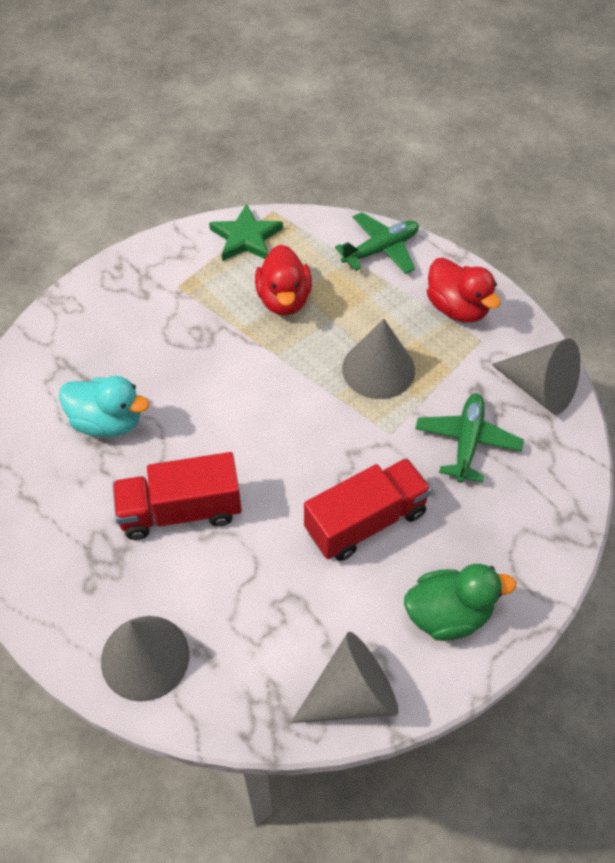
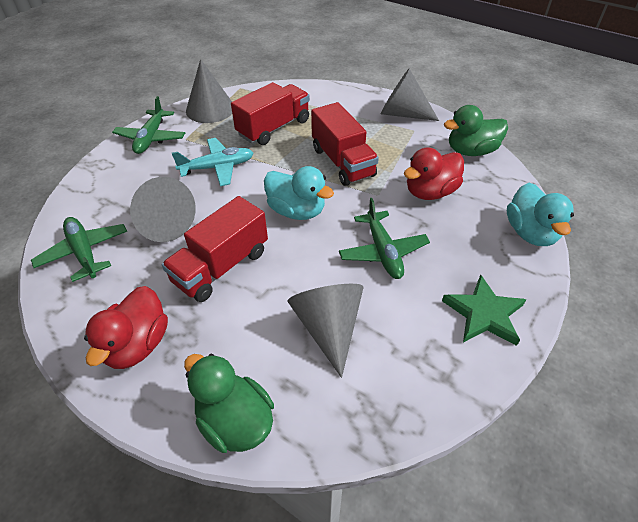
green duck: [404,564,516,641] = 1 -> [184,354,274,453] [444,105,508,156] = 2
green plane: [335,212,419,274] [415,393,524,483] = 2 -> [31,217,127,282] [112,96,185,154] [339,198,430,279] = 3
red truck: [112,452,242,540] [304,458,432,561] = 2 -> [162,196,268,302] [231,82,310,145] [311,102,379,186] = 3
turquoise duck: [59,376,149,437] = 1 -> [264,166,334,220] [507,183,574,246] = 2
turquoise plane: none = 0 -> [172,138,253,186] = 1

